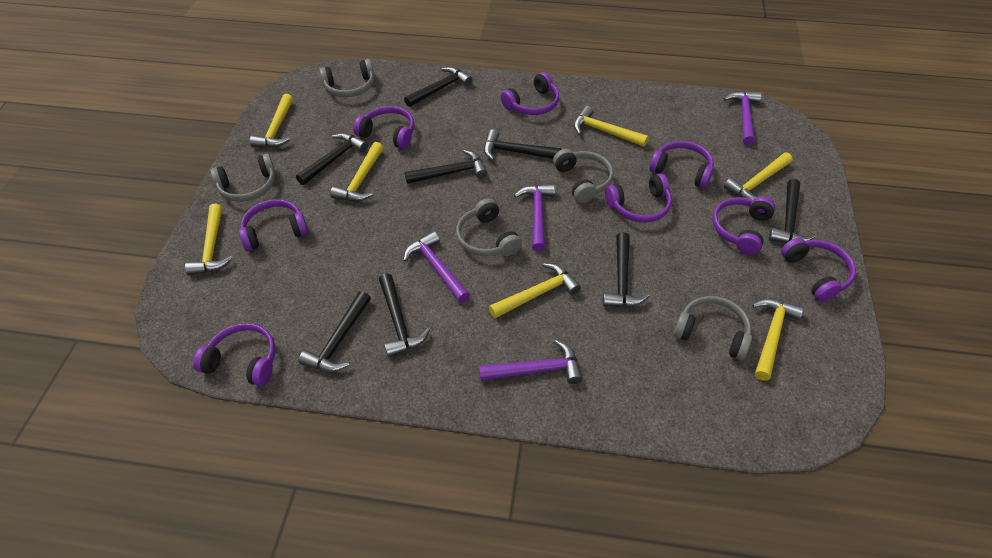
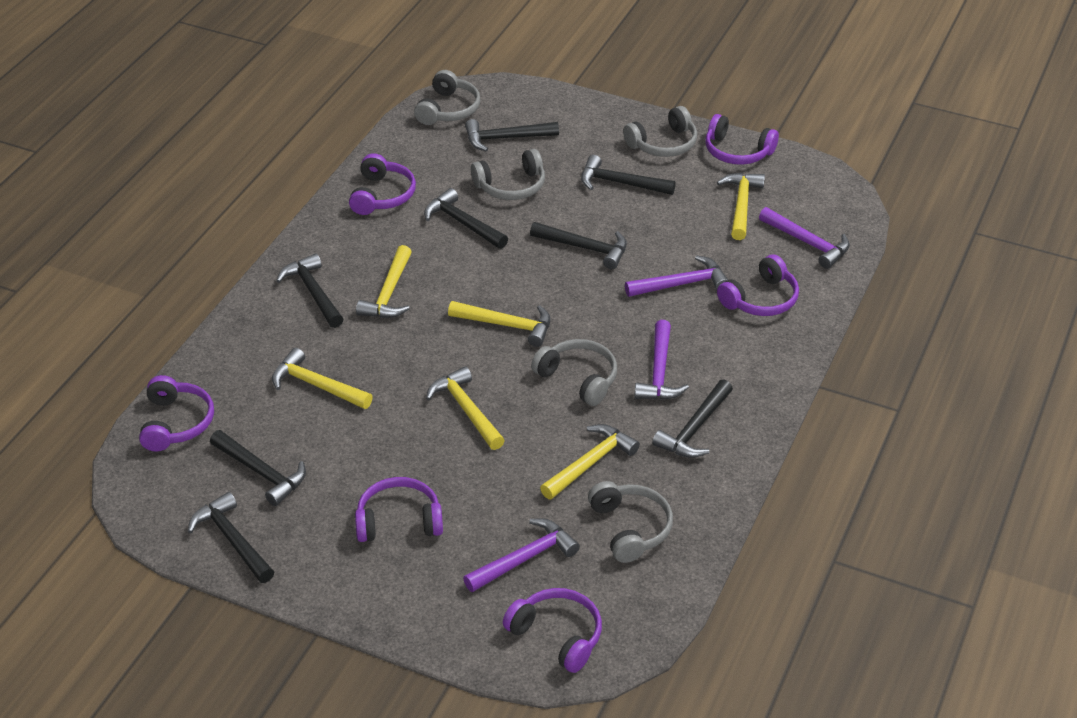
purple headphones: [193,323,276,386] [239,199,308,251] [353,106,415,149] [501,72,559,115] [605,173,672,223] [649,141,714,188] [712,196,776,255] [781,238,856,302] = 8 -> [139,375,214,452] [349,153,416,215] [355,477,443,542] [503,588,602,673] [706,114,779,165] [717,254,799,316] = 6
yellow hammer: [185,204,233,275] [250,94,293,148] [330,142,384,201] [489,263,581,319] [574,106,648,147] [724,152,793,200] [752,299,804,381] = 7 -> [272,348,373,409] [356,245,412,318] [426,366,505,450] [448,301,551,347] [540,424,640,499] [717,173,765,240] = 6

